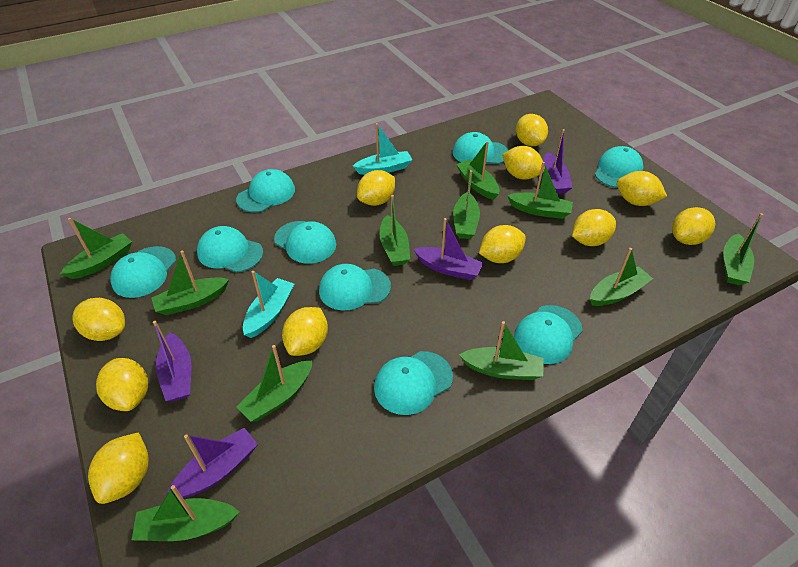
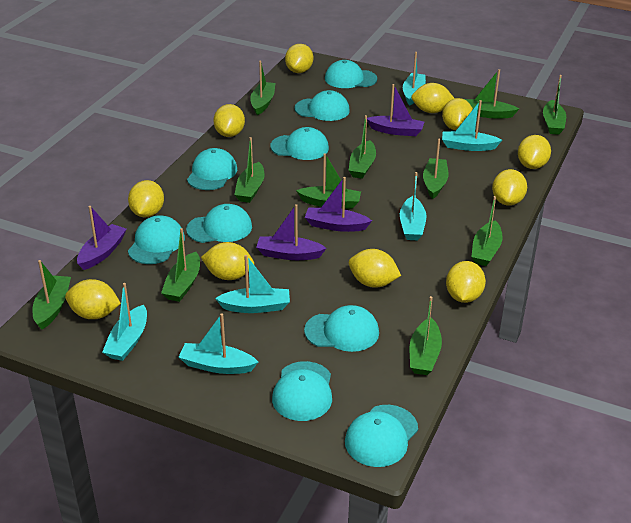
turquoise boat: [243,271,294,338] [353,123,412,175] = 2 -> [102,283,147,361] [178,313,258,374] [215,255,290,313] [400,172,427,240] [403,52,426,106] [442,100,502,151] = 6

